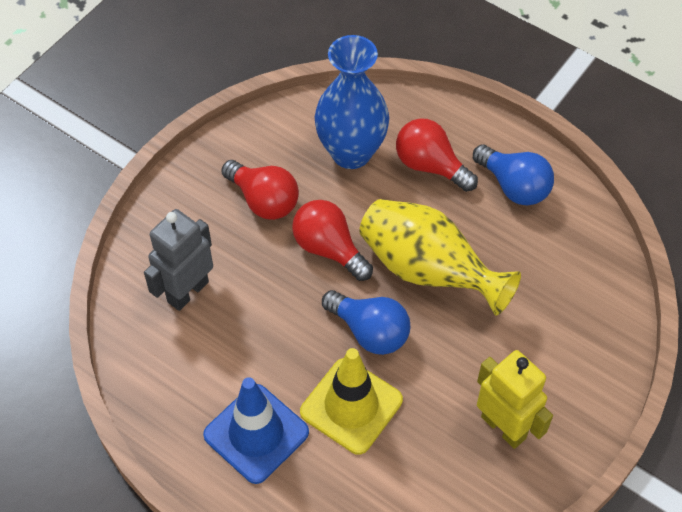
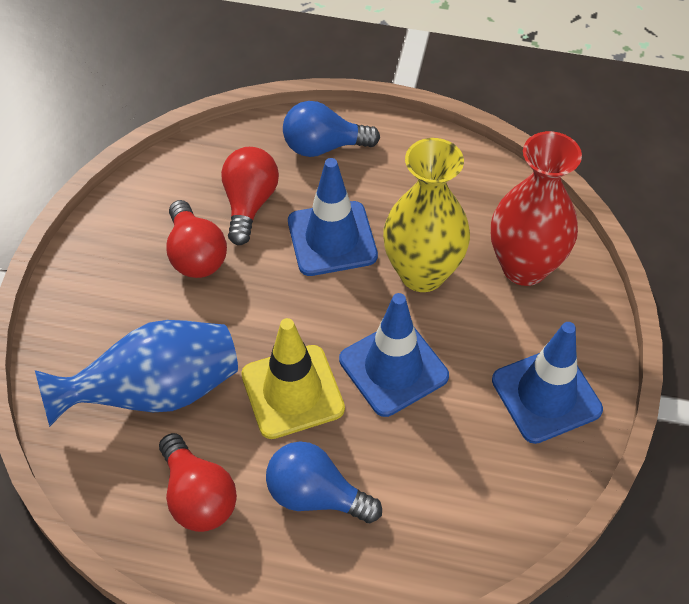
blue traffic cone: [203,377,309,484] = 1 -> [288,158,378,276] [339,293,449,417] [492,322,603,444] = 3
grey robot: [144,209,213,311] = 1 -> none = 0
red vase: none = 0 -> [491,131,582,286] = 1
yellow robot: [477,350,553,449] = 1 -> none = 0

